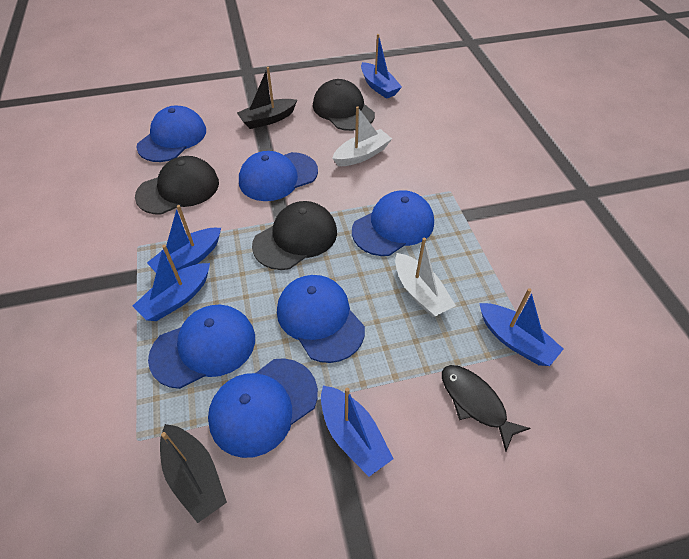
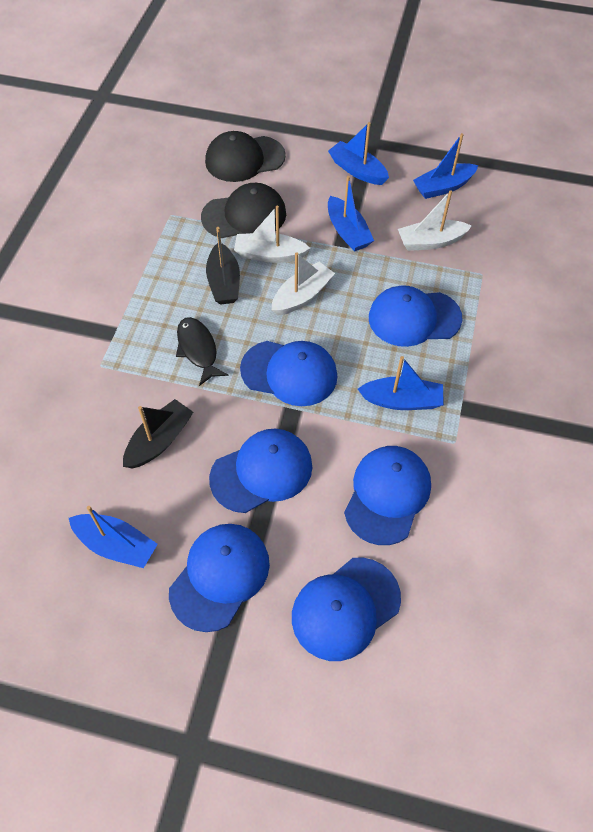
black cap: [135,156,219,215] [252,201,337,270] [313,79,375,131] = 3 -> [201,183,286,238] [205,131,286,182] = 2
white boat: [332,106,392,166] [395,238,456,317] = 2 -> [234,205,310,263] [272,252,335,316] [398,190,472,251] = 3

